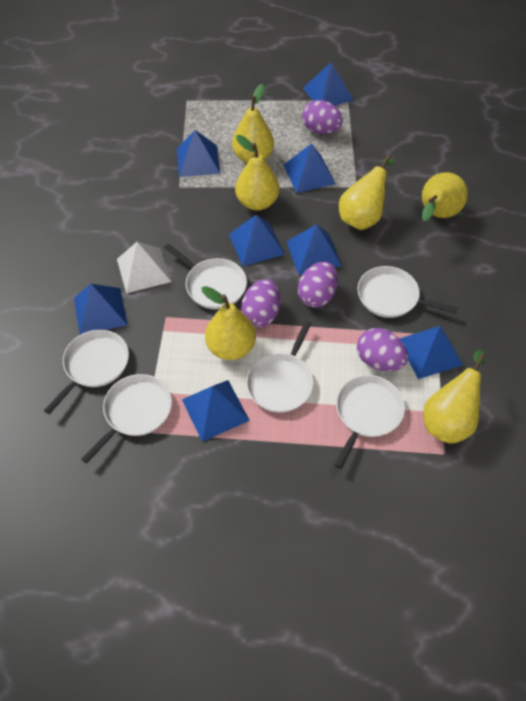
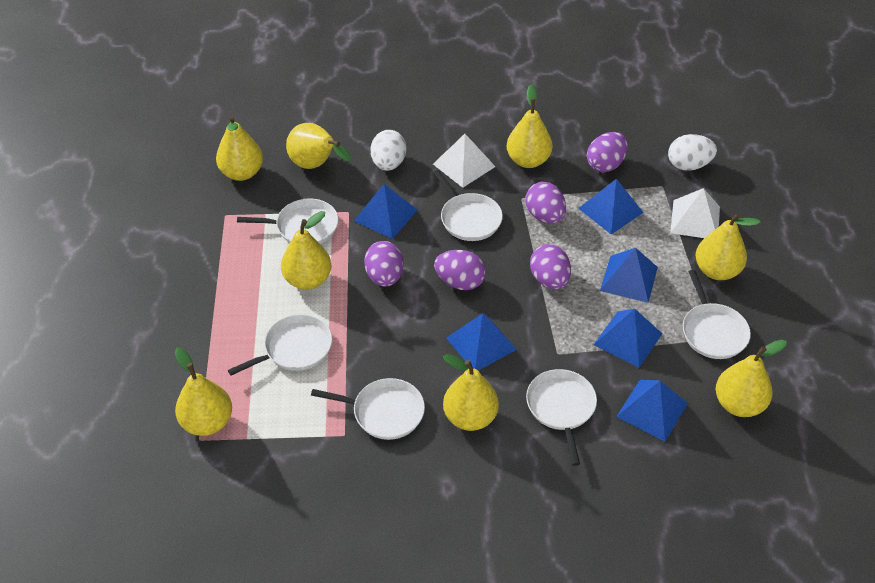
blue pyramid: [74,284,128,335] [177,130,220,177] [182,380,250,442] [229,215,285,266] [284,143,335,193] [286,224,342,275] [303,62,354,106] [399,326,463,379] = 8 -> [354,184,417,239] [446,313,517,371] [578,179,644,234] [594,309,662,368] [600,248,658,303] [616,380,688,441] = 6
purple egg: [241,279,281,327] [298,261,338,308] [302,100,343,134] [357,328,408,371] = 4 -> [364,241,404,287] [434,250,486,290] [526,182,566,224] [530,244,571,289] [587,132,628,172] = 5
white egg: none = 0 -> [371,130,406,171] [668,134,717,171] = 2
white pyramid: [117,242,171,293] = 1 -> [433,134,495,188] [670,188,720,238] = 2
yellow pear: [202,286,256,360] [232,84,274,163] [235,135,279,211] [339,155,394,230] [422,172,468,221] [423,350,486,444] = 6 -> [175,348,232,436] [216,115,263,181] [281,211,332,290] [286,123,351,169] [443,354,499,431] [507,84,553,168] [696,213,761,280] [716,340,787,417] = 8

